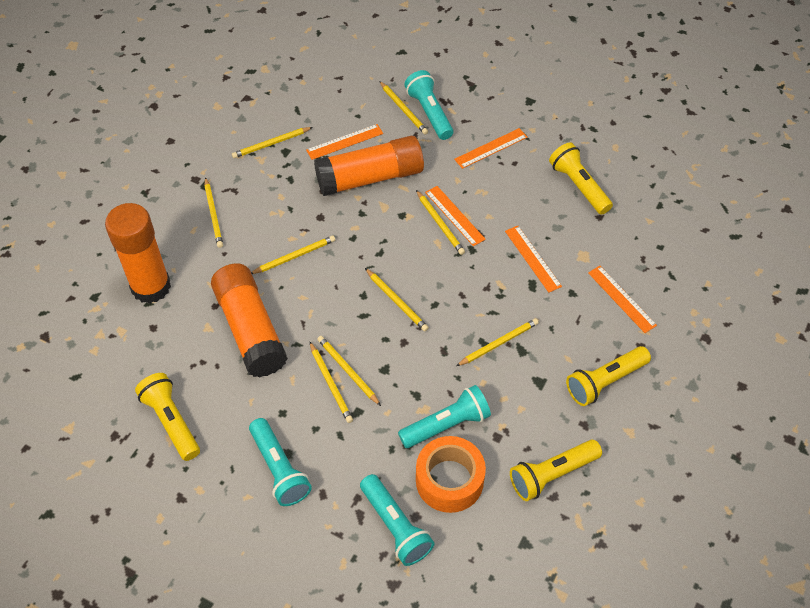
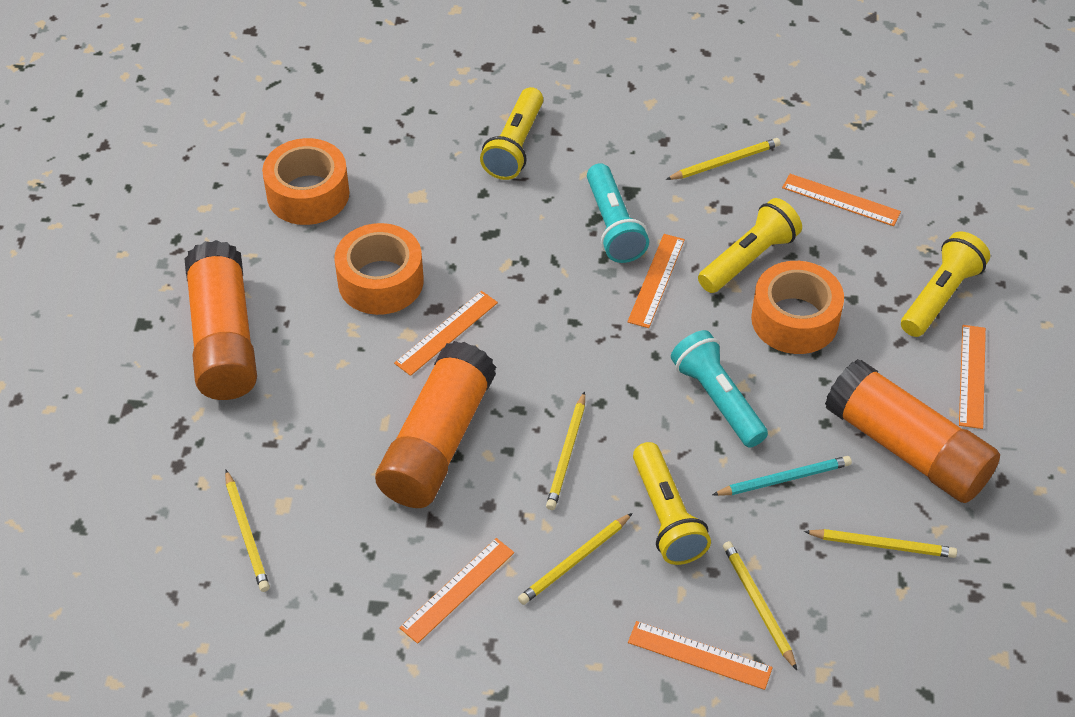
orange ruler: [306,124,383,160] [425,186,486,246] [454,128,527,169] [505,226,562,293] [588,266,657,333] = 5 -> [394,291,498,376] [399,538,514,644] [627,234,685,328] [628,621,773,690] [782,174,901,226] [959,325,986,429] = 6
orange tape: [416,436,486,513] = 1 -> [262,138,349,225] [335,223,424,315] [751,261,844,354] = 3
turquoise flashlight: [249,418,312,506] [360,474,434,566] [398,385,491,448] [404,70,453,140] = 4 -> [587,163,649,263] [671,330,768,448] = 2
turquoise pencil: none = 0 -> [712,456,852,496] = 1
yellow pencil: [204,177,223,248] [232,127,313,158] [251,235,335,274] [310,342,353,423] [317,336,381,406] [365,268,429,331] [379,81,428,134] [416,190,465,255] [456,318,539,366] = 9 -> [225,470,270,592] [518,513,633,605] [546,391,585,510] [666,138,780,180] [723,541,797,670] [804,529,957,558] = 6

